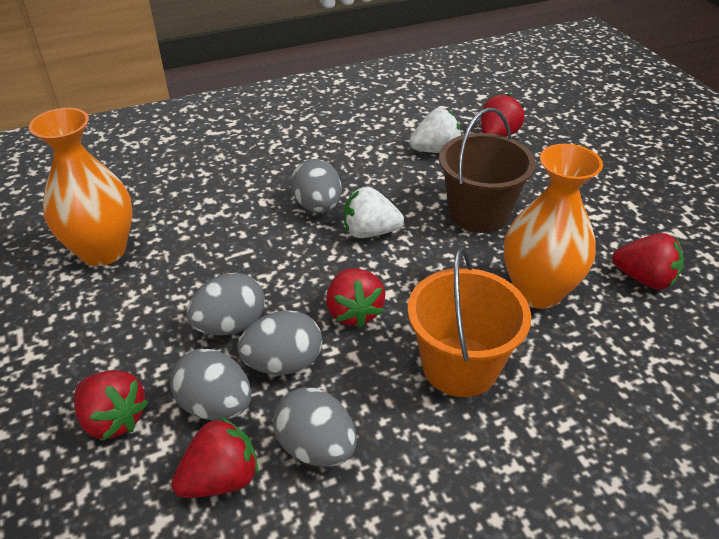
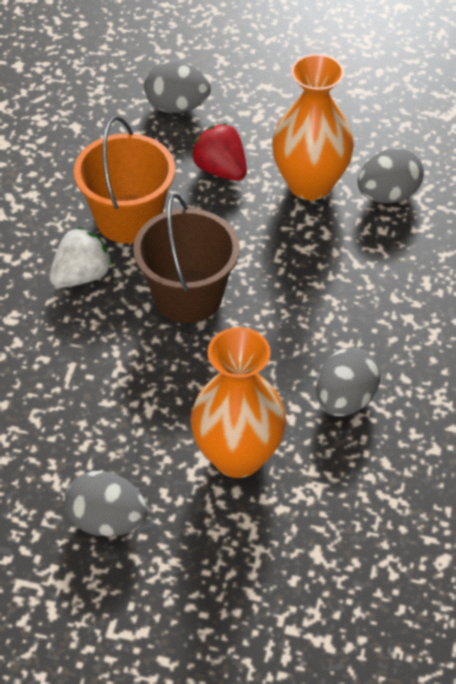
grey egg: [170,349,251,421] [186,273,265,335] [238,310,322,375] [273,388,357,467] [291,159,342,213] = 5 -> [65,471,147,536] [144,62,211,113] [316,347,380,416] [358,148,424,203] = 4
red strawberry: [74,370,148,440] [172,417,259,498] [326,268,385,328] [481,94,525,137] [612,233,684,290] = 5 -> [191,123,247,181] = 1
white strawberry: [344,186,404,238] [409,108,461,153] = 2 -> [49,227,112,288] = 1

